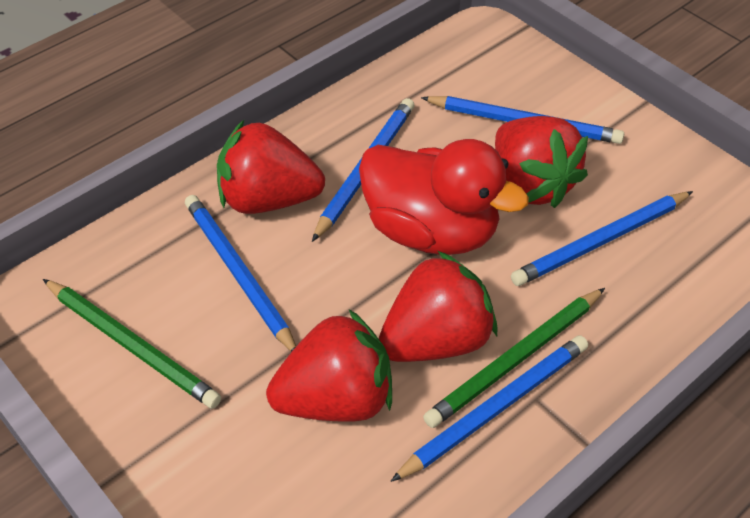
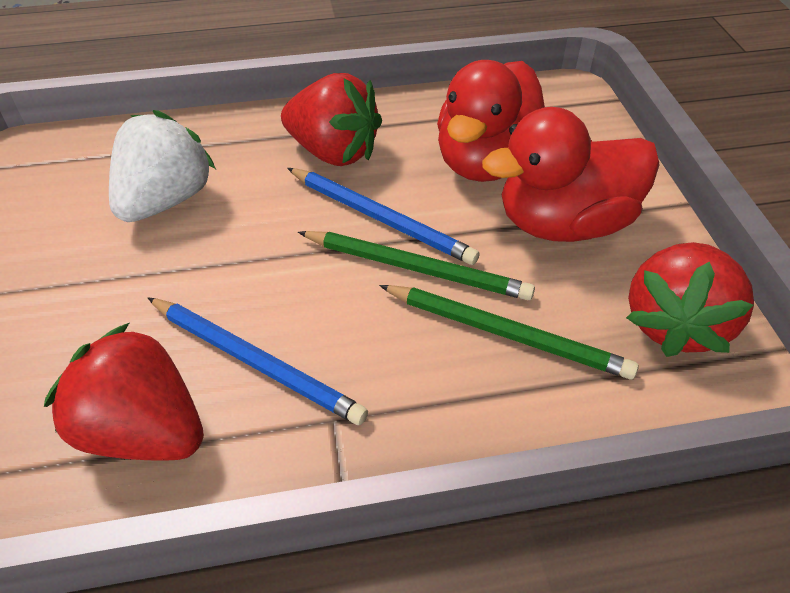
blue pencil: [185,195,296,352] [312,98,414,242] [390,335,588,482] [421,96,624,144] [511,191,693,286] = 5 -> [148,297,368,425] [287,168,480,265] = 2
red duck: [359,139,529,255] = 1 -> [437,60,545,182] [482,107,660,242] = 2
red strawberry: [217,120,325,214] [266,309,392,422] [379,251,497,362] [495,116,588,208] = 4 -> [44,323,204,461] [281,73,382,166] [626,242,754,357] = 3
white strawberry: none = 0 -> [109,110,216,222] = 1

